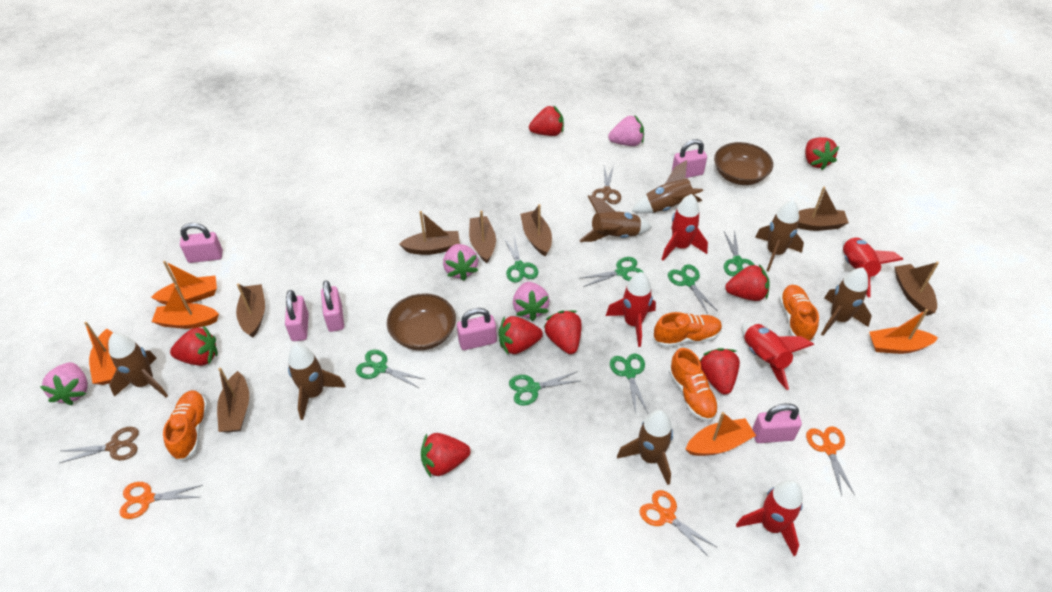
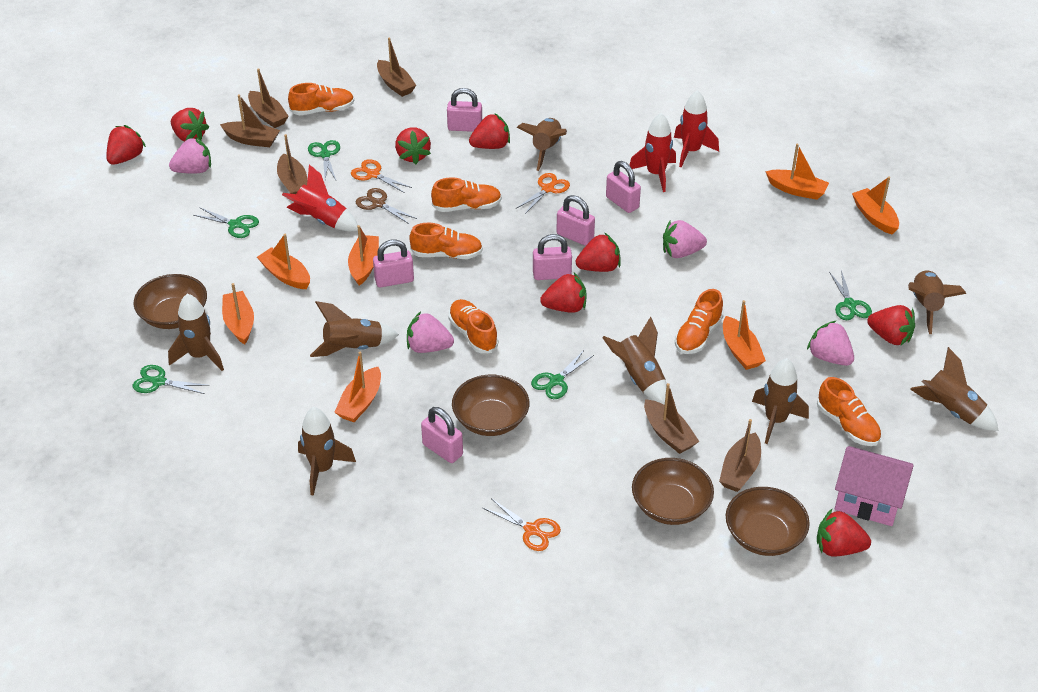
brown boat: [217,368,249,432] [236,283,265,338] [399,211,460,255] [469,211,496,263] [520,204,552,256] [798,187,849,231] [895,262,939,316] = 7 -> [220,94,280,147] [248,68,289,128] [277,134,307,194] [377,38,416,97] [644,383,699,454] [719,419,761,492] = 6
brown bowl: [387,293,456,350] [714,142,773,185] = 2 -> [134,274,207,329] [452,375,529,436] [632,458,714,525] [726,487,810,556] = 4
brown rocket: [108,333,168,397] [288,344,346,420] [579,195,652,242] [617,410,673,485] [632,160,703,214] [755,200,804,272] [821,267,871,336] = 7 -> [168,294,224,371] [298,407,356,496] [310,301,399,357] [517,118,567,171] [602,316,667,405] [752,358,809,444] [908,270,966,334] [910,347,999,431] = 8
brown scissors: [59,427,139,463] [592,165,621,204] = 2 -> [356,188,417,224] = 1
green scissors: [356,350,424,388] [504,236,538,283] [509,371,579,406] [581,257,644,287] [610,354,648,414] [668,265,718,314] [724,230,755,276] = 7 -> [133,365,210,394] [194,207,259,238] [308,140,340,180] [531,350,594,399] [829,270,872,320] = 5
orange boat: [84,322,116,385] [151,261,217,305] [152,284,219,329] [686,412,756,456] [869,309,938,354] = 5 -> [222,283,254,344] [257,234,310,289] [334,352,381,422] [348,225,379,286] [723,300,766,370] [765,144,829,200] [852,177,899,234] = 7
orange shoe: [163,390,208,462] [653,312,722,348] [669,348,719,421] [779,285,819,341] = 4 -> [288,83,354,115] [409,222,483,259] [431,177,502,212] [448,299,498,353] [675,289,723,354] [817,377,881,446] = 6
pink house: none = 0 -> [835,446,913,526] = 1
red rocket: [606,272,656,347] [661,194,708,261] [736,480,803,556] [741,322,814,390] [843,236,903,297] = 5 -> [282,164,358,231] [629,113,676,192] [674,90,719,167] = 3

